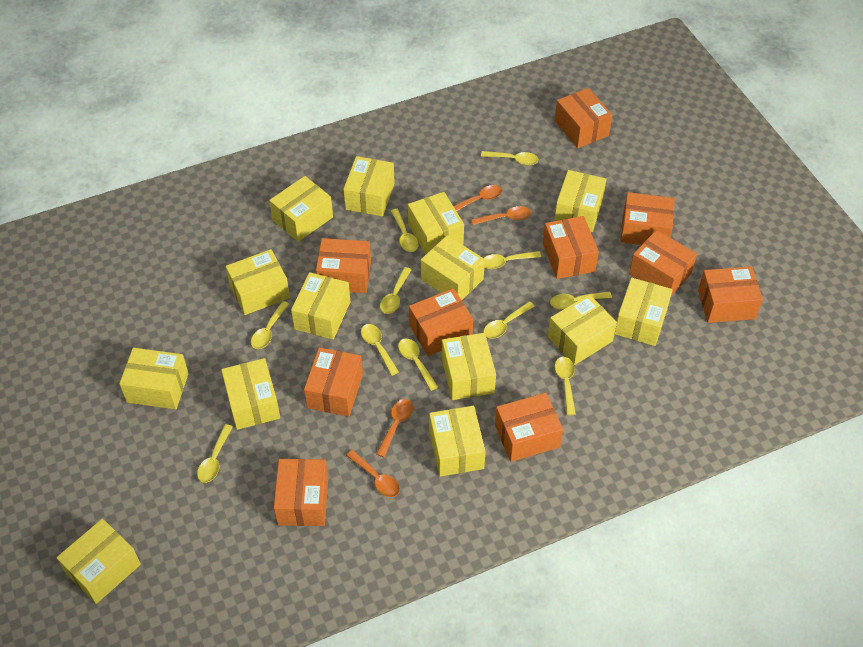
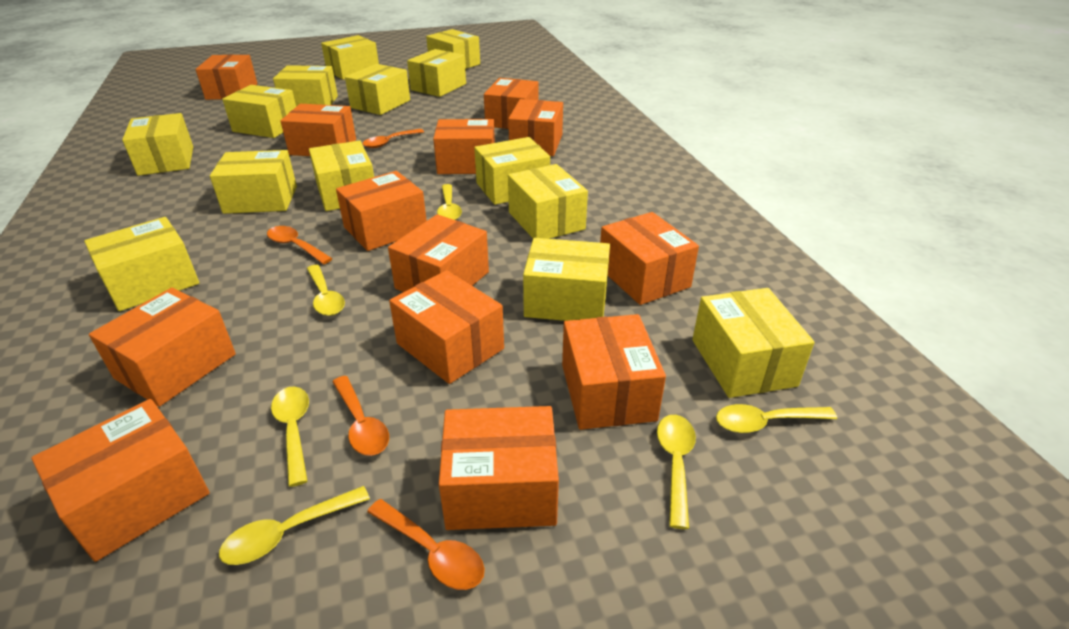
orange box: [274,459,328,526] [304,347,363,417] [316,238,371,293] [409,288,473,356] [495,393,563,462] [543,216,599,279] [555,88,612,148] [620,192,675,245] [629,230,697,296] [698,266,763,323] = 10 -> [32,399,210,562] [89,288,236,407] [195,54,257,100] [280,104,356,156] [336,171,427,251] [388,214,489,292] [389,270,504,384] [433,119,495,174] [439,406,559,530] [484,78,539,129] [508,99,563,156] [562,314,666,430] [600,212,699,305] = 13
yellow spoon: [197,424,233,483] [251,301,289,349] [361,324,399,376] [380,267,412,314] [391,209,418,252] [398,338,438,391] [481,151,539,165] [484,251,541,269] [484,301,535,339] [550,292,612,309] [555,357,576,415] = 11 -> [219,486,370,565] [271,387,309,487] [307,265,345,316] [437,184,462,220] [657,415,696,529] [716,404,837,433] = 6

